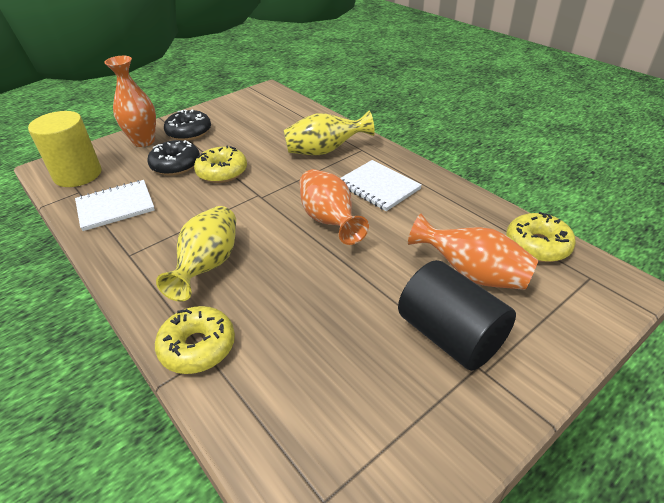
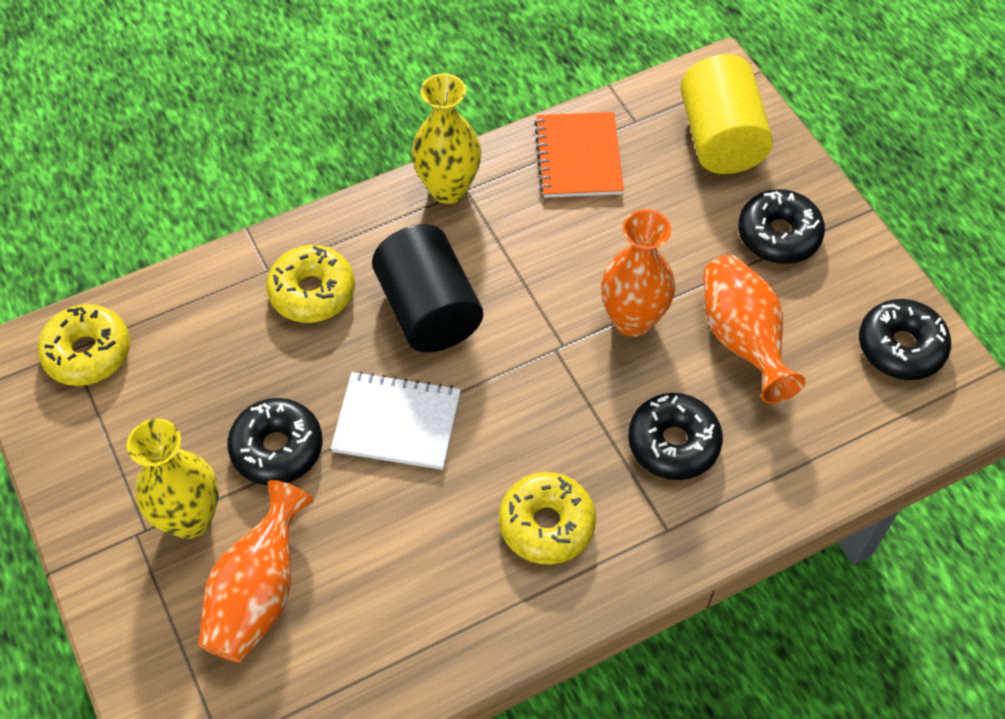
black donut: [147,140,200,176] [164,109,211,141] = 2 -> [227,398,323,485] [628,393,723,480] [738,189,825,264] [859,299,951,380] = 4
orange notebook: none = 0 -> [534,112,624,198] = 1
white notebook: [75,180,155,231] [340,160,422,211] = 2 -> [331,371,461,470] = 1

